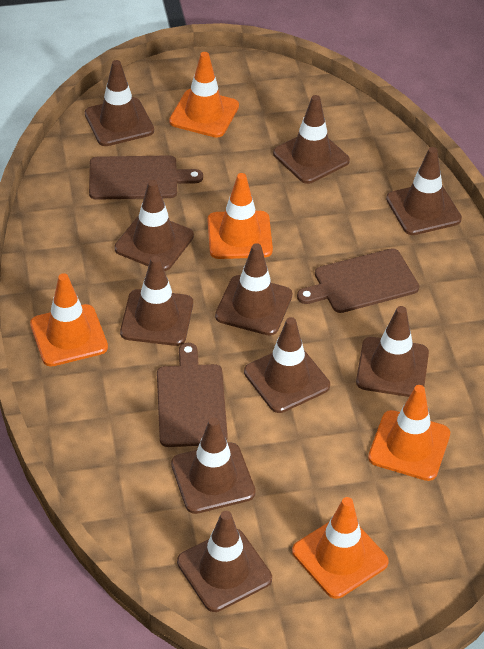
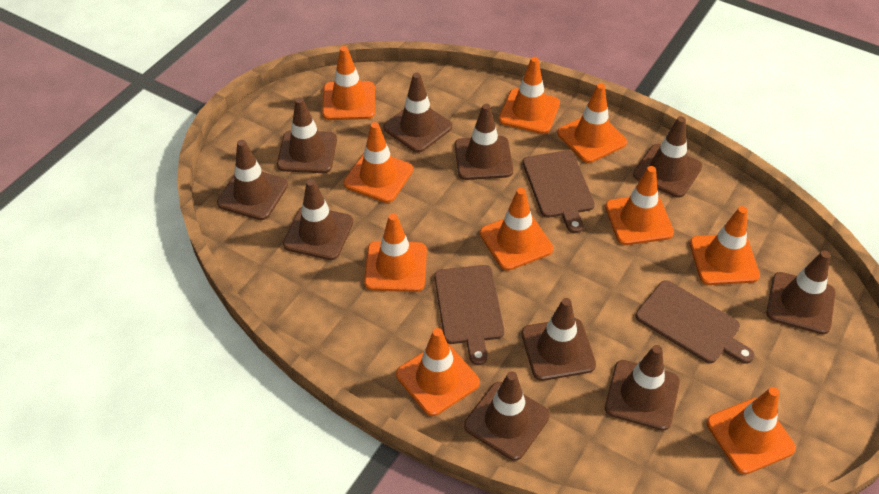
orange traffic cone: [30,273,108,367] [169,52,239,138] [208,173,273,259] [292,497,389,599] [368,385,450,481] = 5 -> [322,46,375,120] [343,122,413,203] [364,213,427,292] [396,328,480,416] [480,188,553,271] [499,57,560,134] [557,83,627,163] [605,166,674,245] [690,206,760,285] [706,387,796,474] = 10

